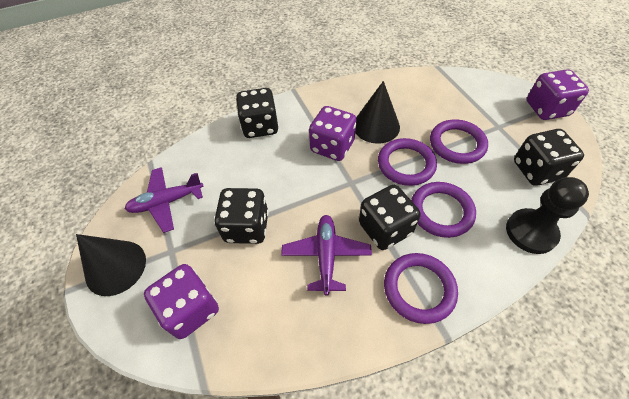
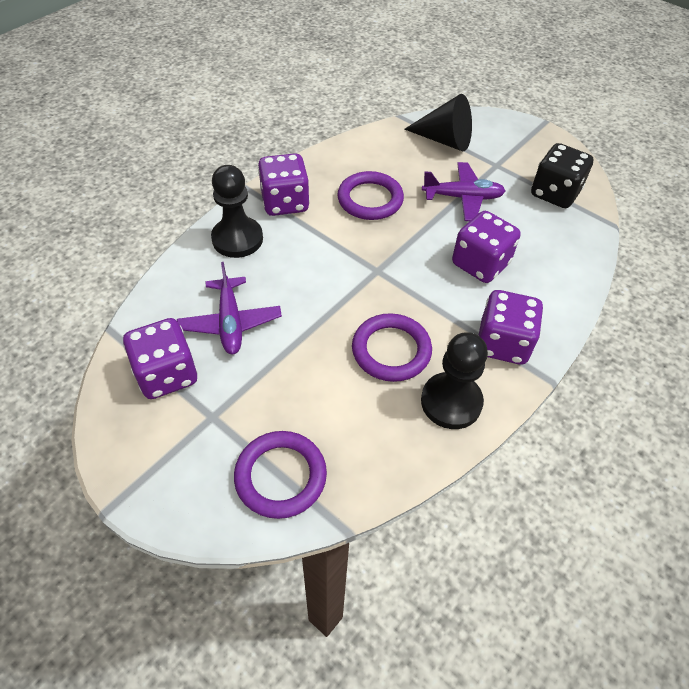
black cone: [76,234,146,296] [355,81,400,144] = 2 -> [404,94,472,151] = 1
black dice: [215,188,269,244] [236,88,279,138] [359,185,420,250] [514,129,584,186] = 4 -> [531,143,593,208] = 1
black pawn: [506,177,589,254] = 1 -> [211,165,263,258] [421,332,488,429] = 2
purple dice: [144,264,219,339] [309,106,357,161] [527,69,589,120] = 3 -> [123,318,197,399] [258,153,310,216] [452,211,520,283] [478,290,543,365] = 4
purple ring: [378,138,437,186] [384,253,458,324] [411,182,476,238] [430,120,488,164] = 4 -> [234,431,327,519] [337,171,404,220] [352,313,432,382] = 3

